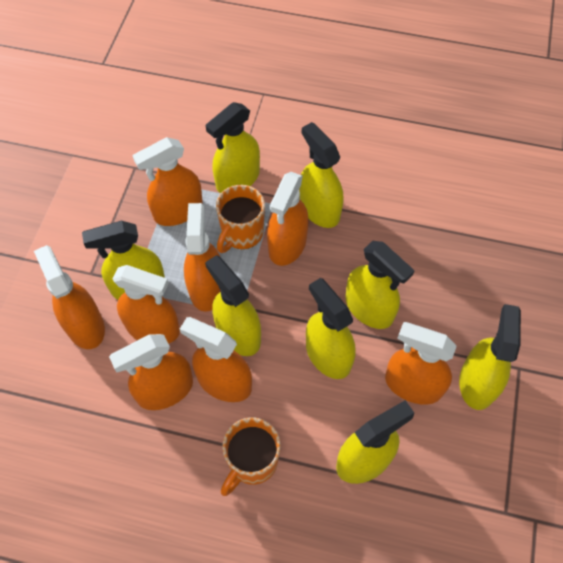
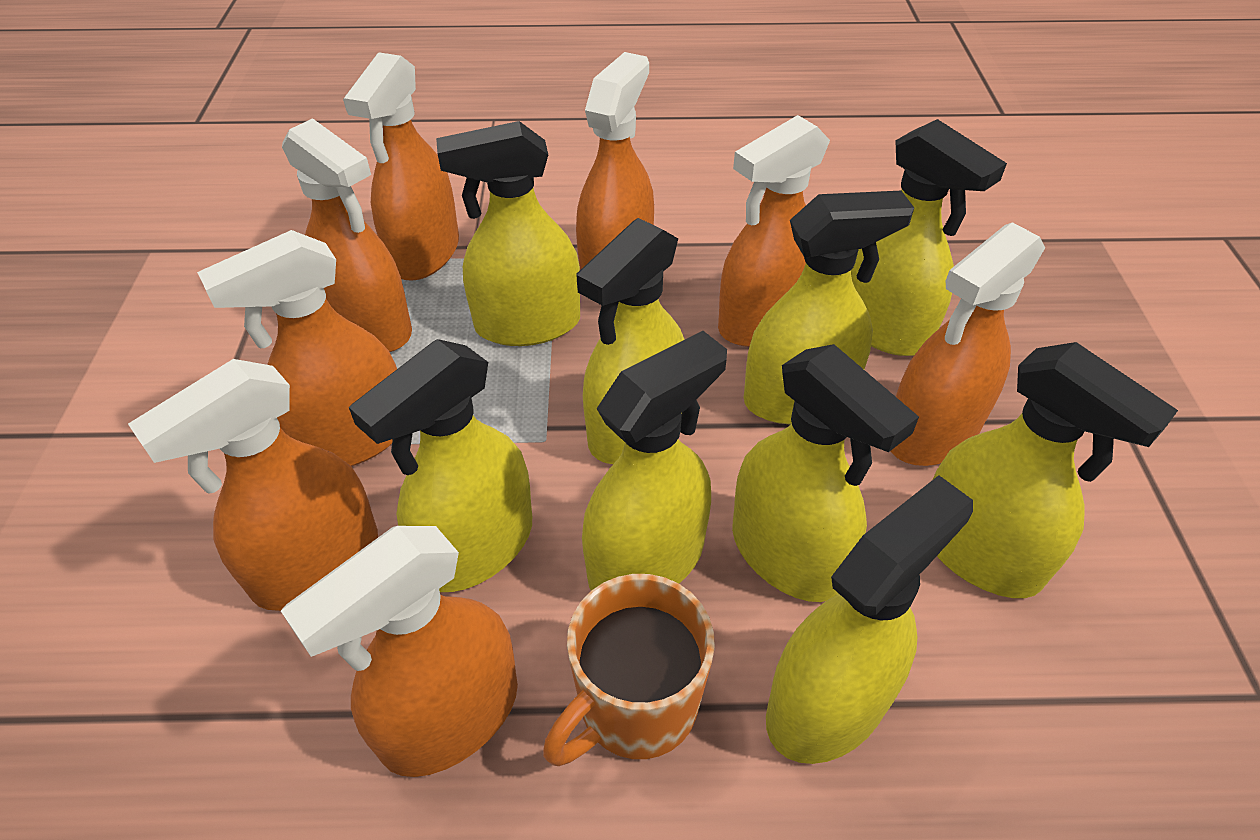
orange mug: [216,185,265,253] [221,417,281,496] = 2 -> [543,574,715,766] = 1
yellow spray bottle: [82,220,165,300] [205,102,260,193] [205,255,261,356] [299,122,343,228] [306,278,356,379] [336,400,414,484] [346,241,415,329] [459,304,521,410] = 8 -> [349,339,532,592] [436,121,580,346] [576,218,685,464] [582,331,727,591] [732,344,919,602] [744,191,914,424] [766,475,973,764] [851,119,1007,356] [933,342,1178,598] = 9

